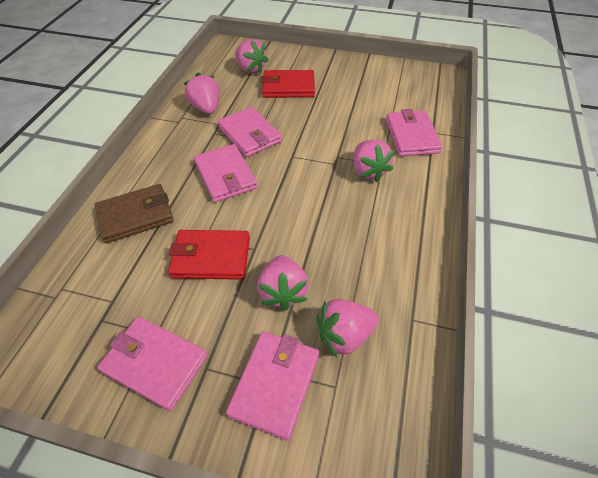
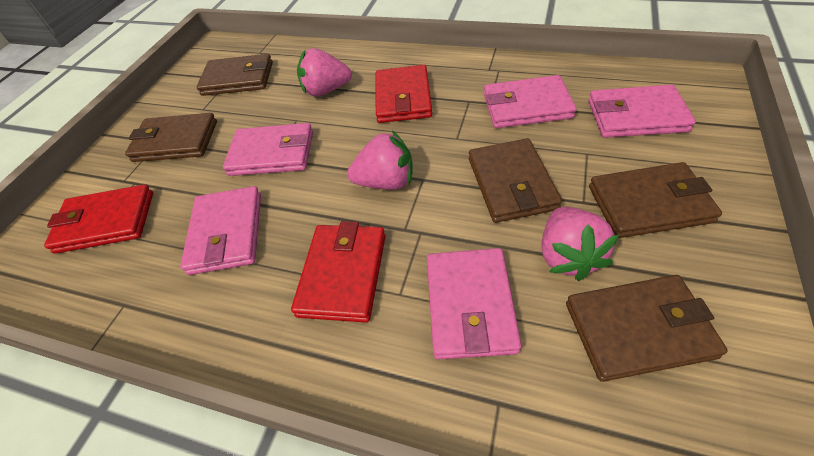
brown wallet: [95,184,174,243] = 1 -> [125,113,217,162] [197,54,273,96] [469,138,562,223] [566,275,728,382] [589,162,722,238] = 5
pink strawberry: [184,73,219,114] [235,39,269,73] [257,255,309,311] [316,299,379,358] [353,140,394,182] = 5 -> [297,48,352,96] [347,131,413,190] [541,207,619,281] = 3
red wallet: [168,230,250,280] [261,70,315,98] = 2 -> [44,184,153,254] [291,221,386,323] [376,65,432,123] = 3

